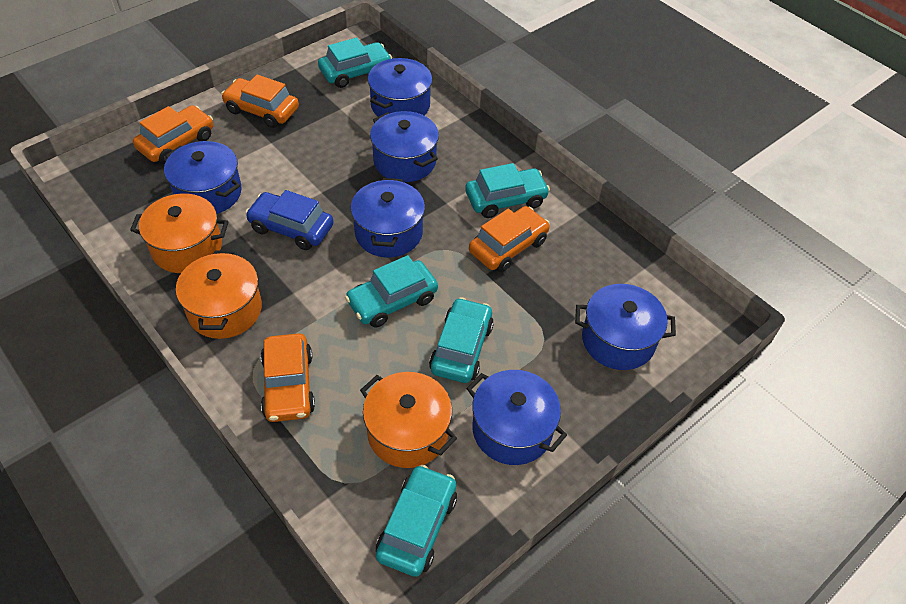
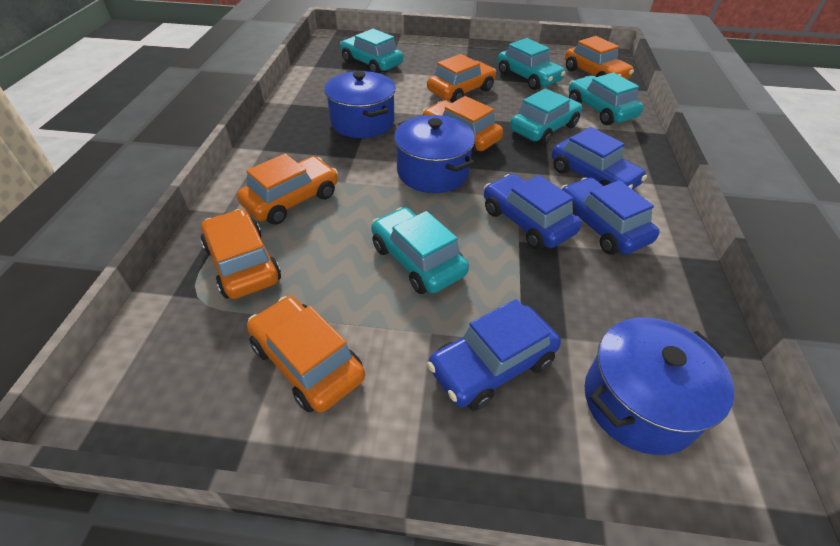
blue car: [245,190,334,250] = 1 -> [427,299,561,411] [484,174,582,250] [552,127,647,190] [561,177,660,255] = 4
blue pot: [164,141,242,214] [351,178,425,257] [368,58,432,117] [370,111,439,182] [466,370,567,465] [575,284,676,370] = 6 -> [324,71,396,138] [394,115,475,193] [585,317,734,455] = 3
orange car: [133,105,213,164] [221,74,299,128] [260,333,315,422] [469,206,550,272] = 4 -> [201,209,281,299] [237,154,338,225] [247,296,365,413] [422,96,503,155] [427,54,496,103] [565,36,634,79] = 6
orange pot: [130,194,229,273] [176,251,262,339] [360,372,457,468] = 3 -> none = 0

